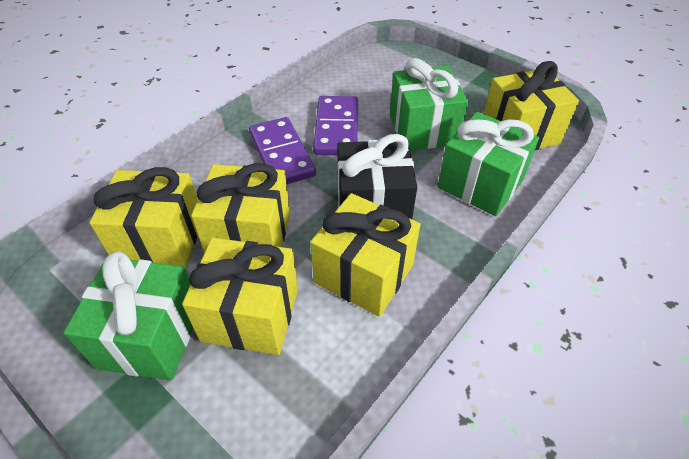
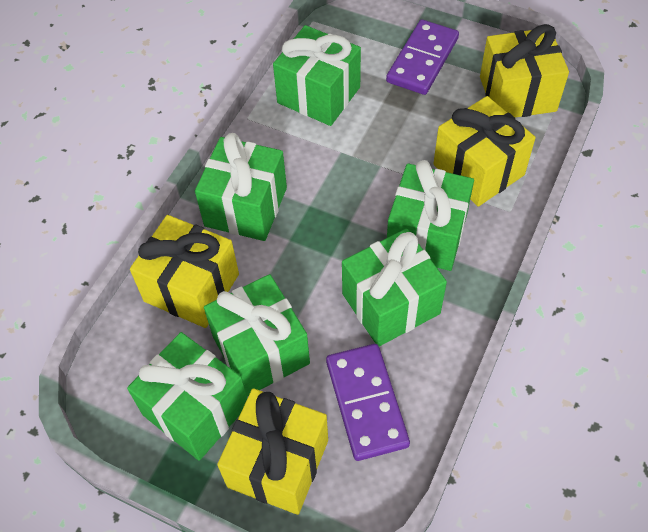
black gift: [337,134,417,219] = 1 -> none = 0
green gift: [63,251,193,381] [390,58,468,151] [437,112,539,216] = 3 -> [127,332,247,461] [195,133,287,241] [204,274,310,397] [273,25,361,126] [342,229,447,347] [387,160,474,271] = 6
yellow gift: [89,167,198,268] [182,237,298,355] [191,163,290,253] [310,193,421,317] [483,61,579,150] = 5 -> [130,215,239,328] [217,388,328,515] [433,96,536,206] [480,24,569,118] = 4

